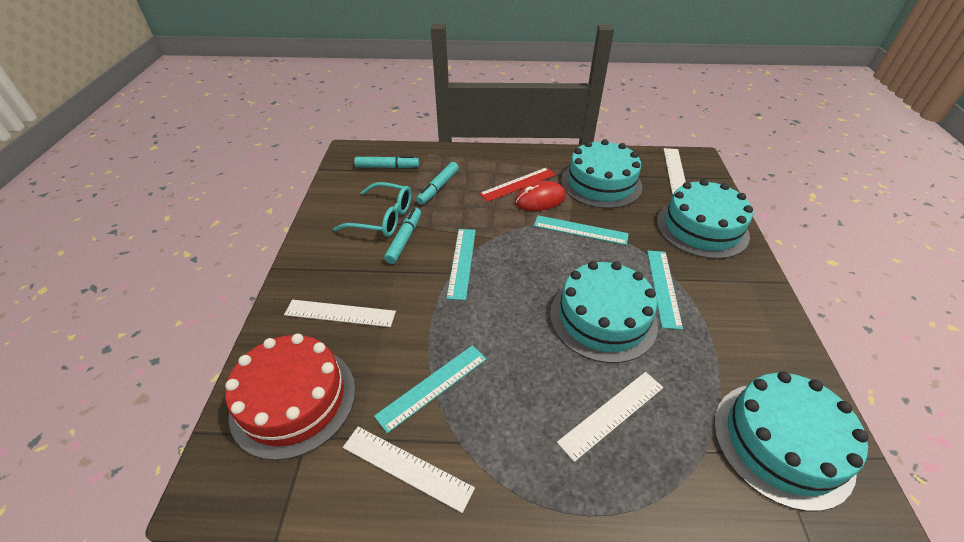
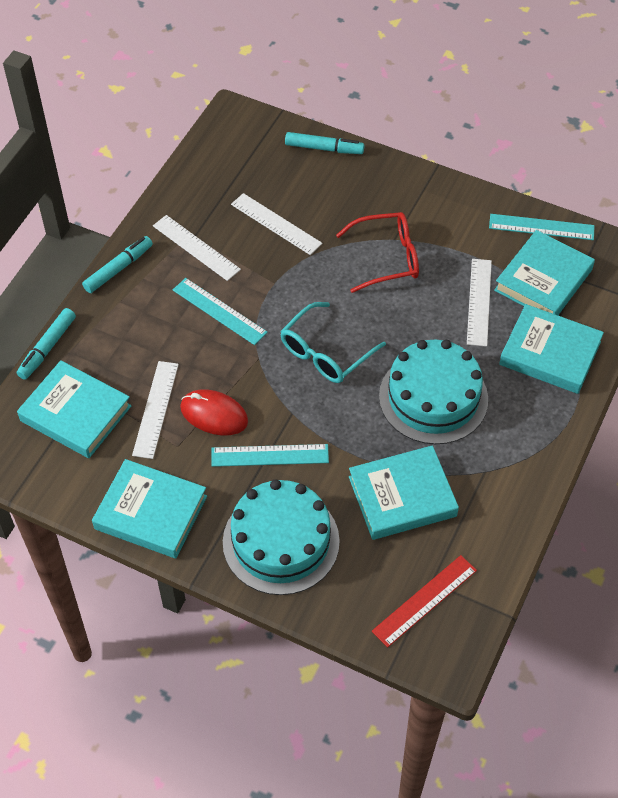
red cake: [225,334,355,460] = 1 -> none = 0
red glasses: none = 0 -> [336,212,419,293] = 1
turquoise book: none = 0 -> [17,360,131,458] [92,459,207,558] [349,445,459,540] [494,230,595,315] [499,304,604,394] = 5
turquoise cake: [550,261,658,363] [561,139,642,209] [657,179,753,259] [714,371,868,511] = 4 -> [223,479,340,595] [379,340,488,444] = 2
turquoise ruler: [374,345,486,433] [446,229,476,300] [534,215,629,245] [647,251,683,330] = 4 -> [173,278,268,345] [211,444,329,467] [489,214,594,240] = 3

